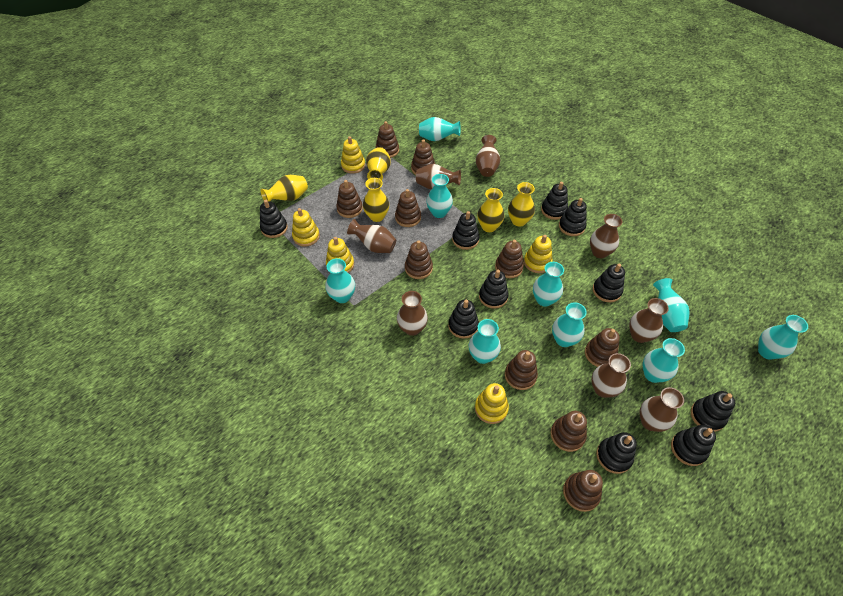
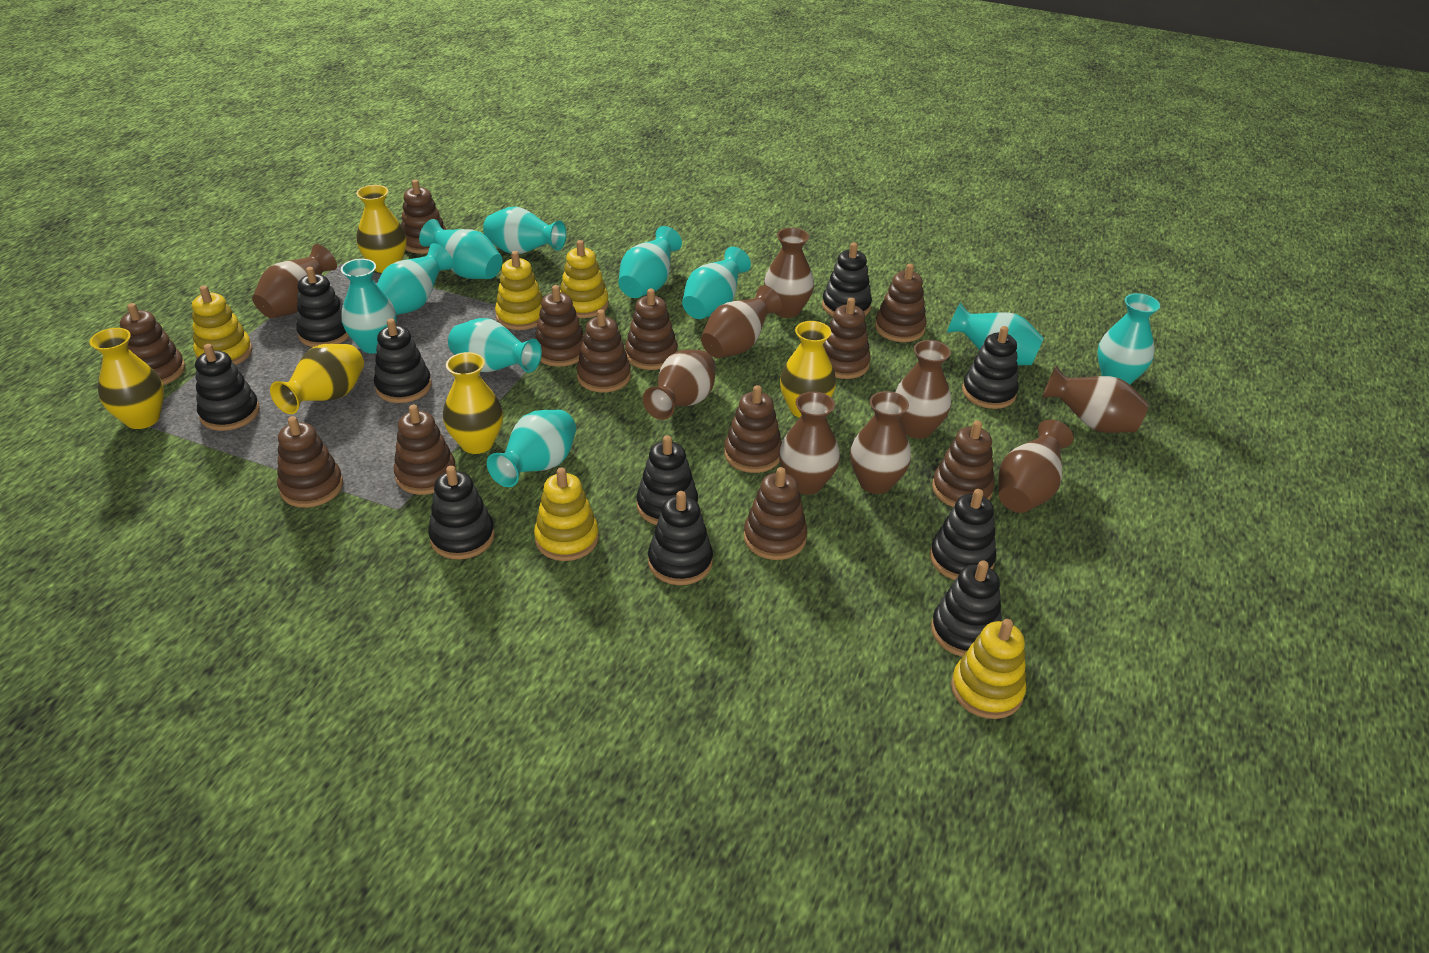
brown stacking toy: [336,180,363,218] [375,121,399,158] [395,189,421,227] [405,240,433,279] [411,139,435,175] [495,240,524,278] [505,350,538,390] [551,411,587,452] [563,470,603,512] [585,328,620,367] = 10 -> [120,303,185,385] [277,416,343,508] [394,405,457,495] [401,180,446,254] [535,285,584,367] [576,309,631,392] [625,289,678,370] [724,385,782,473] [744,467,807,560] [823,298,871,379] [875,264,927,342] [932,420,994,507] = 12
brown vase: [347,219,396,253] [397,291,428,336] [416,164,461,189] [476,135,500,177] [590,214,622,258] [591,353,631,398] [629,298,669,343] [639,387,684,432] = 8 -> [252,244,337,318] [643,350,716,420] [701,285,782,358] [764,228,814,318] [779,392,840,495] [850,391,911,494] [895,340,951,439] [998,420,1073,513] [1042,366,1149,433] = 9
turquoise vase: [325,258,355,303] [419,117,461,141] [426,174,453,218] [469,319,501,364] [533,262,564,307] [552,302,587,347] [642,338,685,383] [653,278,690,332] [758,315,808,360] = 9 -> [341,259,397,354] [377,243,454,315] [419,219,503,279] [448,318,542,373] [483,207,566,254] [487,409,576,487] [618,226,682,298] [682,247,751,319] [947,303,1044,365] [1097,293,1160,385] = 10

